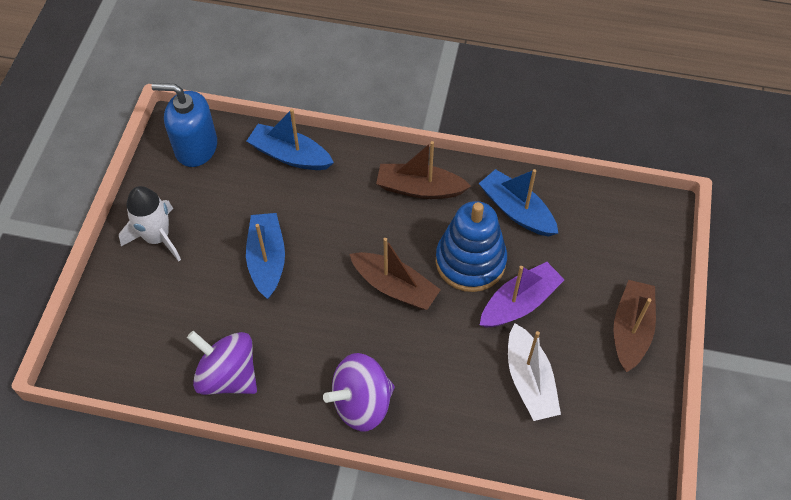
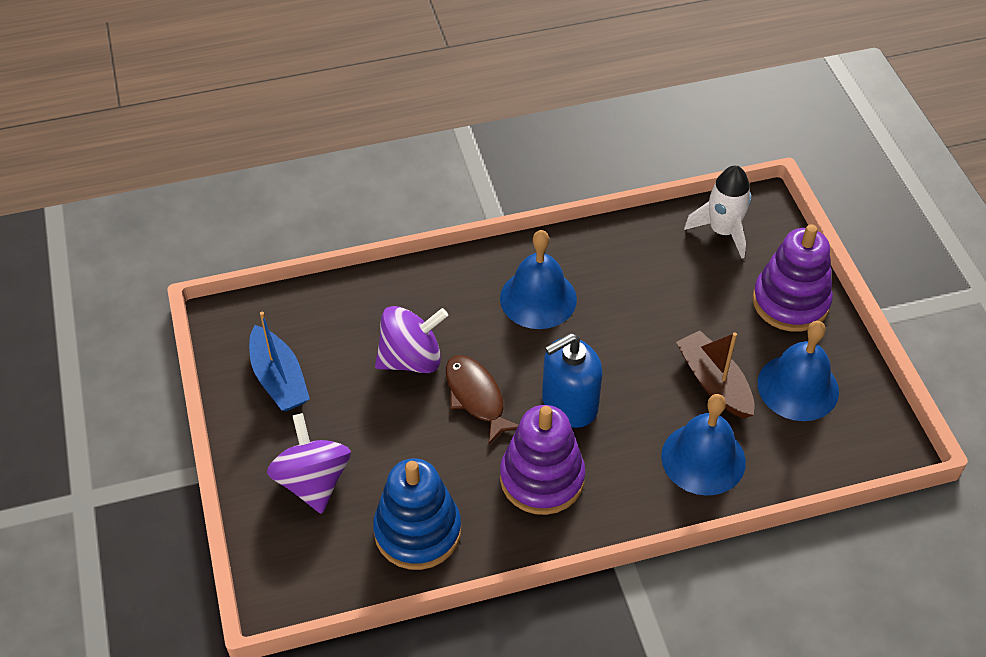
blue bell: none = 0 -> [500,230,577,329] [661,394,746,496] [758,321,839,421] = 3
blue boat: [246,213,285,299] [247,109,334,170] [479,169,558,237] = 3 -> [249,311,310,411] = 1
brown boat: [349,238,441,310] [376,141,471,199] [614,280,656,372] = 3 -> [676,331,755,419] = 1
brown fish: none = 0 -> [446,355,518,445] = 1
purple boat: [480,262,565,328] = 1 -> none = 0
purple stacking toy: none = 0 -> [500,405,586,515] [752,224,833,332] = 2
white boat: [508,323,561,421] = 1 -> none = 0

